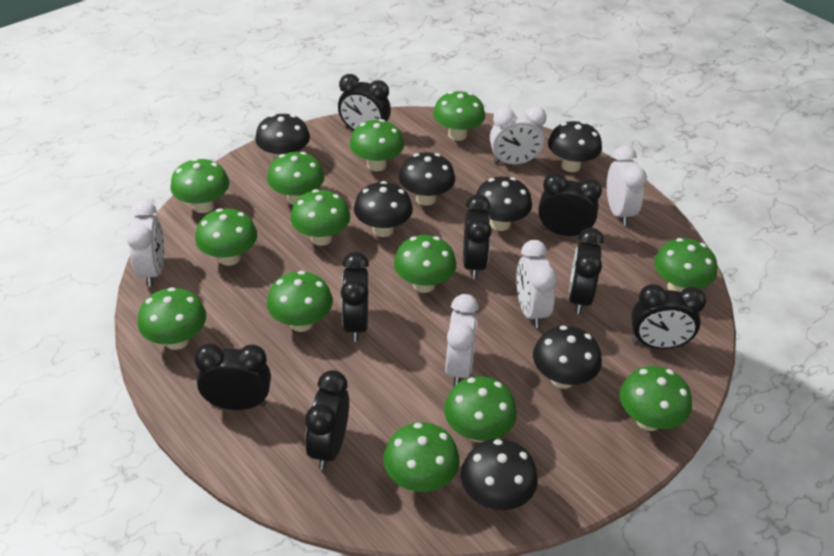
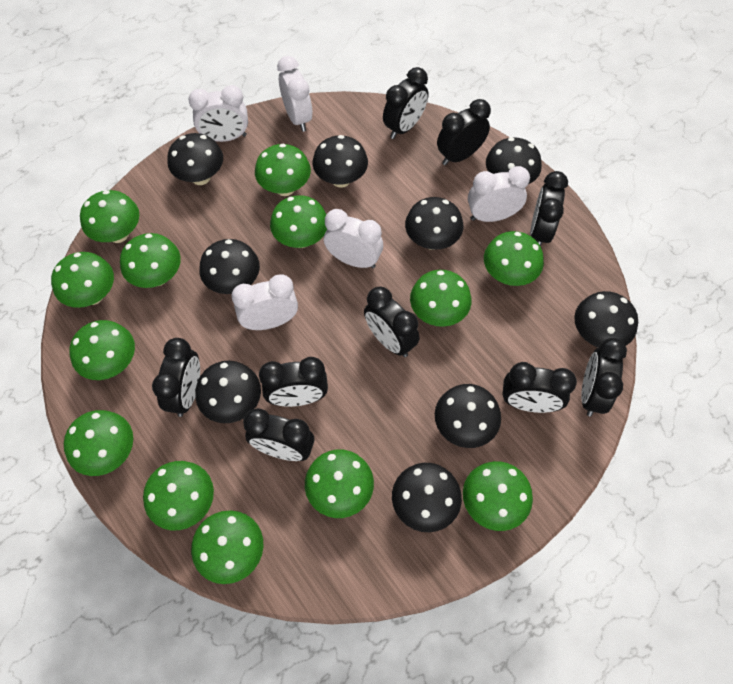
black clock: [194,344,271,410] [305,370,349,470] [338,74,391,130] [341,252,369,342] [463,194,492,279] [538,173,602,236] [568,228,604,314] [631,284,706,349] = 8 -> [152,338,200,417] [243,408,314,461] [259,357,328,407] [364,287,419,357] [383,67,428,139] [437,99,491,165] [502,362,577,413] [530,171,568,246] [581,338,627,416] = 9
black mushroom: [255,114,310,159] [354,181,413,237] [399,152,455,206] [461,439,538,510] [476,177,532,231] [533,325,602,389] [548,121,602,172] = 7 -> [168,133,223,185] [195,361,261,423] [199,239,260,294] [313,135,368,188] [392,463,462,532] [405,197,463,250] [435,384,501,448] [486,137,542,184] [574,291,638,348] = 9

